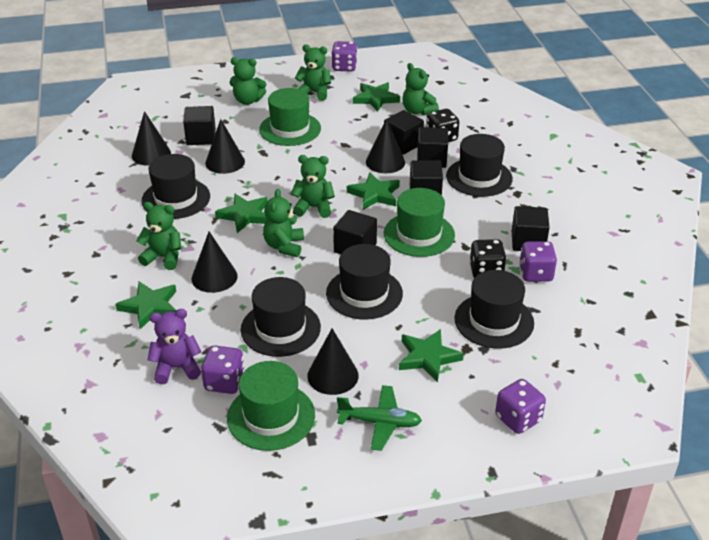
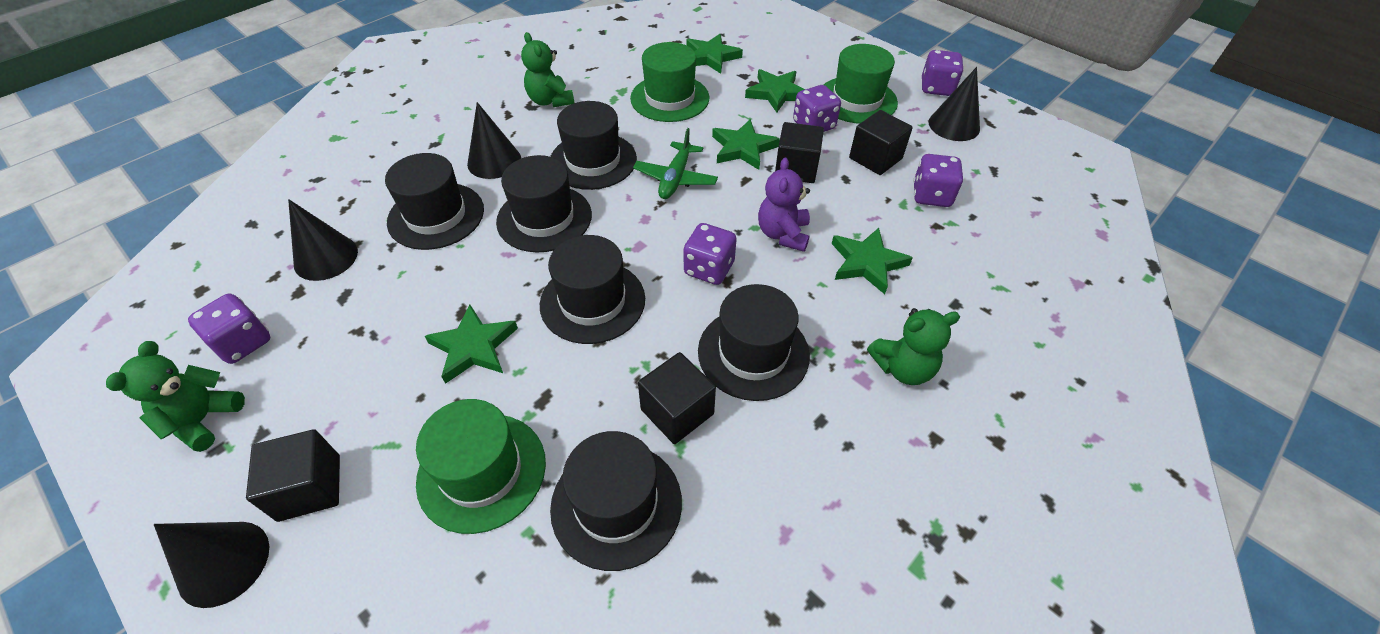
black cone: [132,111,171,166] [192,232,238,293] [205,119,245,174] [307,329,359,395] [366,119,405,173] = 5 -> [154,522,269,608] [288,199,358,281] [467,102,521,179] [928,67,980,141] = 4
black cube: [183,106,216,145] [333,210,377,254] [384,110,424,155] [410,160,443,195] [417,127,448,168] [512,206,550,251] = 6 -> [246,429,340,522] [638,352,716,444] [775,122,824,183] [849,110,913,175] = 4
black dice: [426,109,459,142] [469,239,507,278] = 2 -> none = 0
black hat: [141,154,210,219] [241,277,321,357] [326,244,403,320] [446,134,513,197] [455,270,534,349] = 5 -> [385,153,484,250] [496,155,592,252] [540,235,645,344] [550,101,637,190] [550,431,682,571] [698,284,810,401] = 6
green teddy bear: [136,202,181,270] [230,57,266,105] [263,189,304,257] [291,155,335,218] [295,44,331,101] [402,63,439,115] = 6 -> [106,341,245,452] [521,32,574,107] [867,308,960,385] = 3
purple dice: [201,345,245,394] [331,41,357,72] [495,379,546,434] [519,241,557,282] = 4 -> [188,294,270,364] [683,223,737,285] [793,85,841,132] [913,154,963,207] [922,50,964,96] = 5

